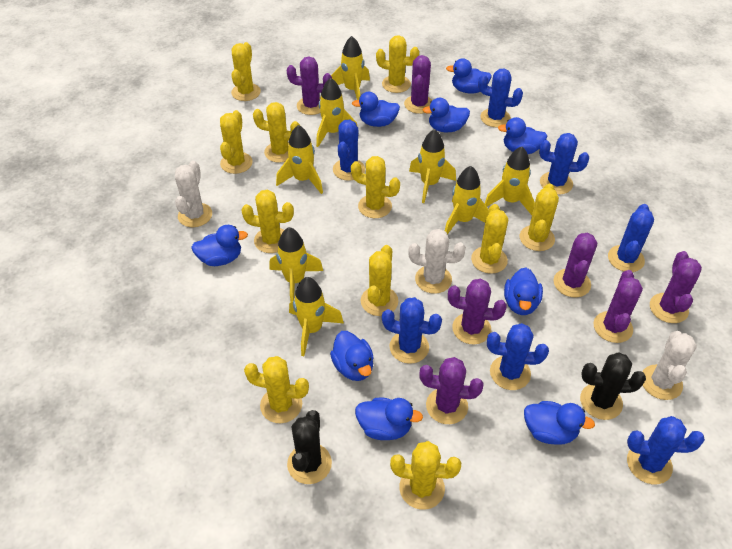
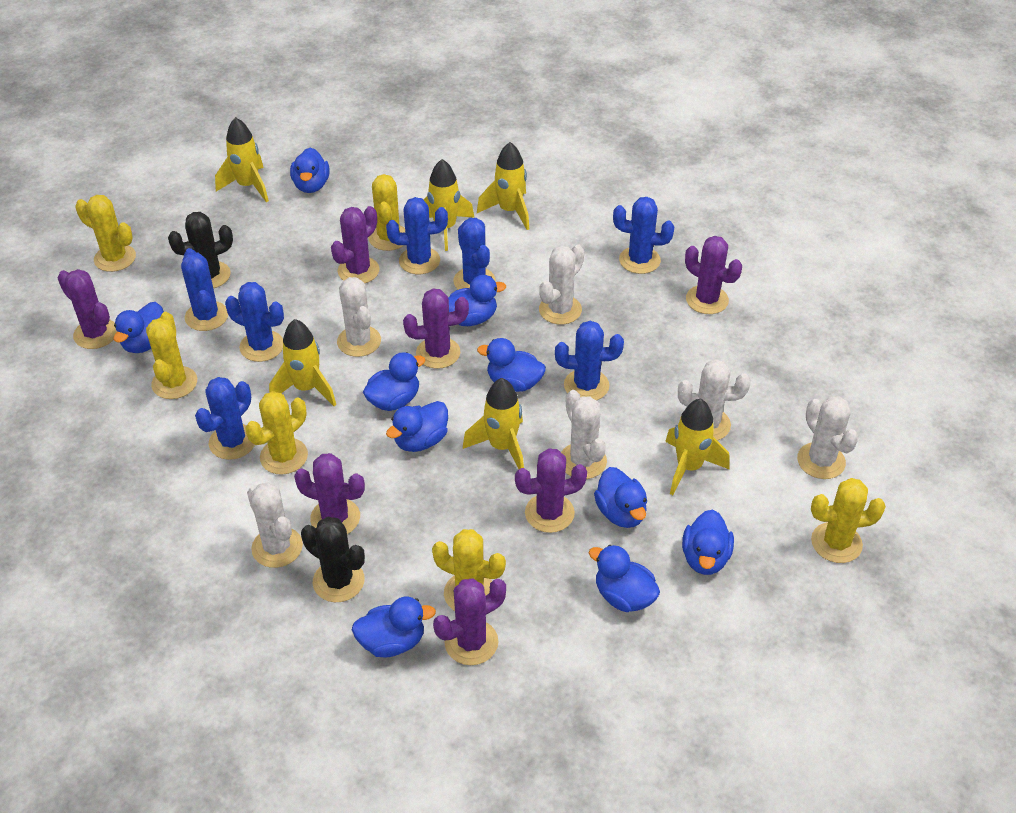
blue duck: [191,225,248,266] [330,331,374,381] [352,92,400,127] [355,398,423,440] [422,98,470,132] [446,58,492,94] [498,117,547,154] [504,267,543,315] [524,401,595,445] = 9 -> [113,302,164,353] [290,148,329,193] [352,597,436,658] [363,352,425,411] [386,401,448,452] [448,275,506,326] [477,338,546,392] [589,545,660,612] [594,467,647,528] [682,509,734,575] = 10
white cactus: [175,161,212,227] [408,229,466,294] [642,331,697,400] = 3 -> [247,483,303,568] [337,277,381,357] [539,244,584,324] [561,390,607,479] [678,359,751,440] [797,396,859,479] = 6
yellow cactus: [220,110,253,174] [231,42,261,101] [241,190,294,253] [244,356,309,423] [253,102,300,163] [351,156,400,218] [361,245,398,316] [376,35,419,93] [390,441,462,510] [471,204,508,274] [520,183,559,251] = 11 -> [75,195,136,272] [146,312,197,399] [245,391,308,475] [368,174,405,251] [432,529,506,611] [811,478,886,563] = 6
yellow rocket: [270,227,323,302] [276,125,323,194] [289,277,344,356] [316,78,359,147] [331,36,370,100] [409,129,456,203] [445,166,489,234] [485,147,535,215] = 8 -> [215,117,269,202] [269,319,336,406] [423,159,474,251] [463,378,524,469] [477,142,529,230] [665,399,730,495] = 6

